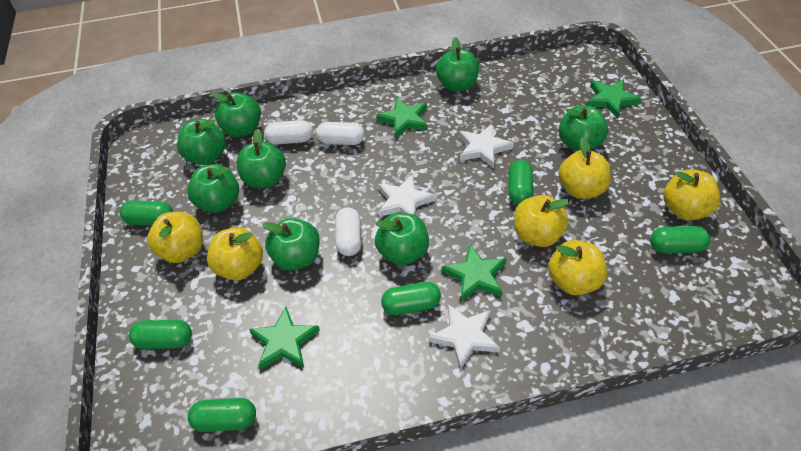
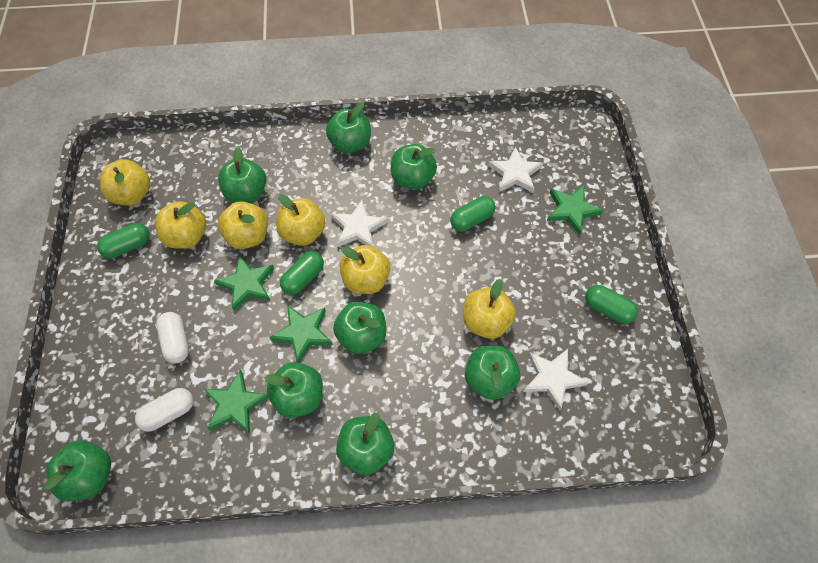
green capsule: [120,200,173,226] [129,320,192,349] [188,398,256,432] [381,282,441,315] [508,160,533,205] [650,226,710,253] = 6 -> [97,223,150,258] [280,251,324,295] [450,196,495,232] [585,285,638,324] = 4
white capsule: [264,120,313,145] [316,122,365,145] [335,207,361,256] = 3 -> [135,388,193,432] [156,312,189,363] = 2

